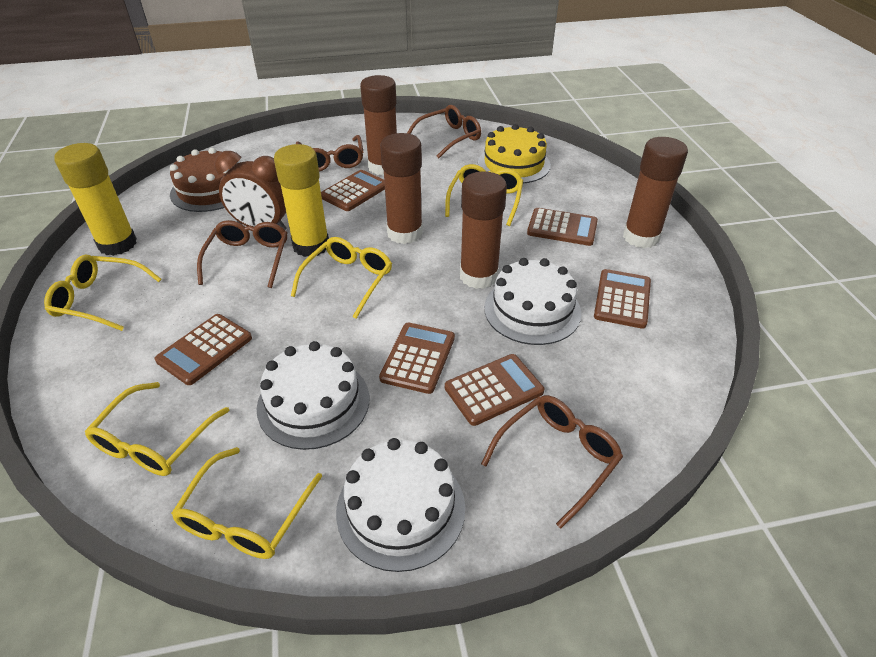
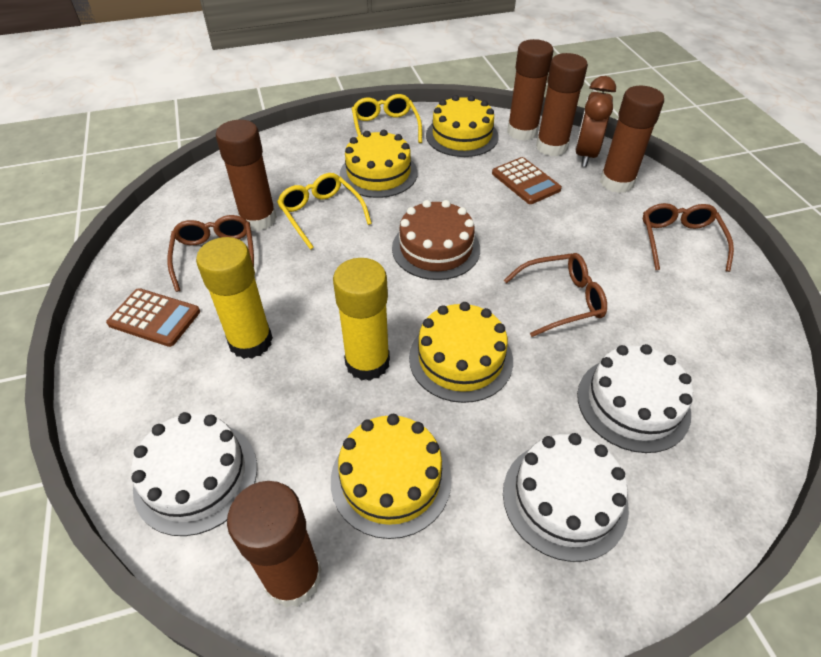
brown calculator: [155,314,252,385] [321,170,385,211] [379,323,455,394] [445,354,544,426] [527,208,598,246] [594,269,651,329] = 6 -> [106,288,200,347] [492,157,562,204] = 2
brown glasses: [197,220,287,288] [296,135,363,171] [407,105,481,159] [481,395,623,529] = 4 -> [167,215,254,292] [504,253,607,337] [643,203,734,272] = 3
brown glue stick: [360,75,397,176] [380,133,423,244] [460,171,507,289] [623,137,688,248] = 4 -> [216,120,277,231] [227,481,322,608] [507,39,553,141] [536,53,588,156] [600,86,664,193] = 5
yellow cake: [478,124,551,184] = 1 -> [331,414,452,539] [340,130,418,198] [409,302,513,403] [426,95,499,157] = 4
yellow glasses: [44,255,162,331] [85,382,230,476] [171,447,322,559] [291,237,392,319] [445,164,523,226] = 5 -> [277,173,372,250] [352,94,422,143] = 2

